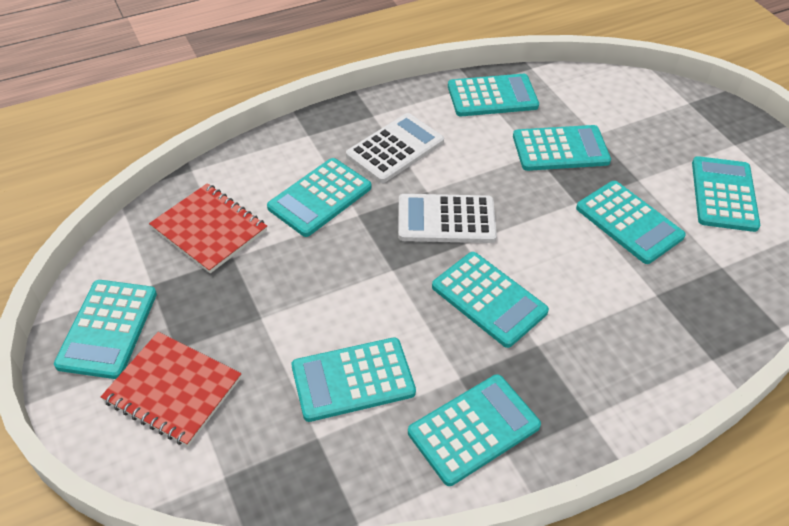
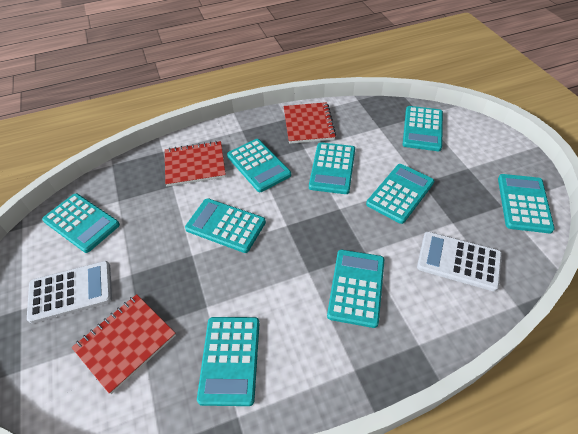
red notebook: [101,332,241,446] [149,183,267,273] = 2 -> [72,294,176,394] [165,141,226,186] [284,102,336,144] = 3

